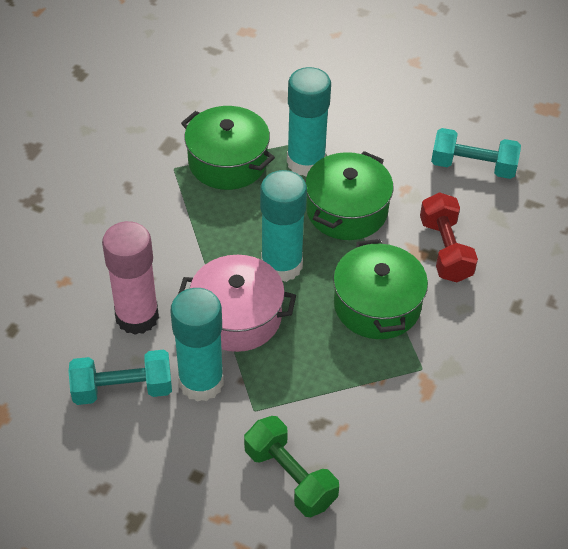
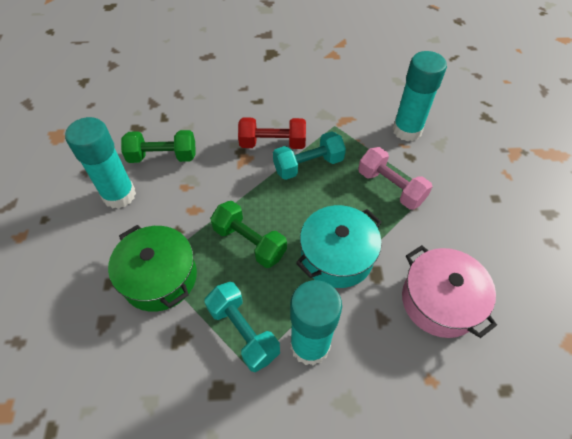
green dumbbell: [244,416,339,517] = 1 -> [121,130,196,163] [210,201,287,268] = 2
green pot: [181,106,275,190] [305,151,393,240] [333,239,428,339] = 3 -> [108,225,197,312] = 1
pink dumbbell: none = 0 -> [358,147,433,209] = 1
pink glue stick: [102,221,159,335] = 1 -> none = 0
turquoise pot: none = 0 -> [296,205,382,288] = 1

